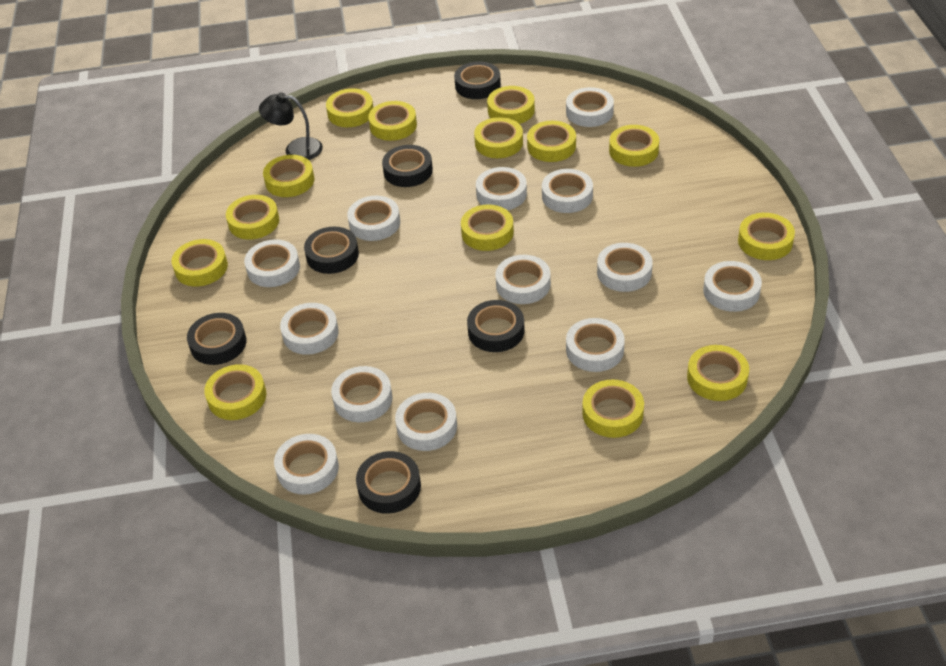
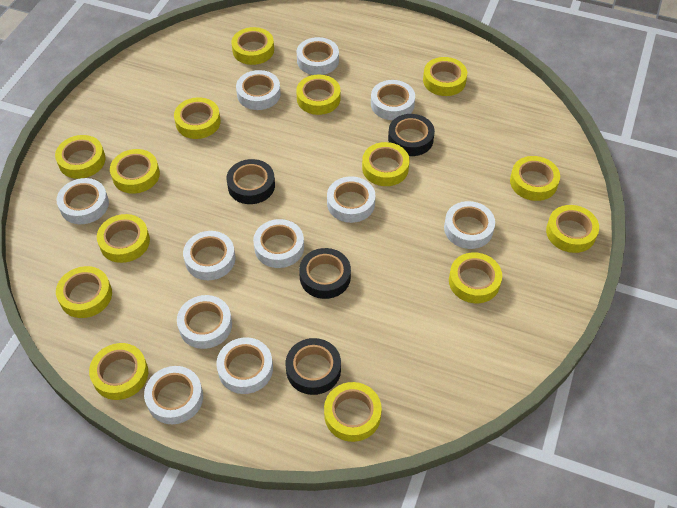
black lamp: [259,92,323,160] = 1 -> none = 0
black tape: [187,313,246,365] [304,227,359,274] [356,451,421,514] [382,145,433,187] [454,61,501,99] [467,300,525,352] = 6 -> [226,159,275,204] [286,338,341,395] [299,248,351,299] [388,114,435,156] = 4
white tape: [244,239,300,287] [274,434,339,495] [280,303,339,355] [331,366,393,422] [347,196,400,241] [395,393,457,451] [476,167,527,210] [495,255,551,304] [542,169,593,213] [566,87,614,127] [566,318,625,372] [597,243,653,292] [703,261,762,312] = 13 -> [56,178,109,224] [144,366,203,424] [177,295,232,349] [183,231,235,280] [216,337,273,394] [236,70,281,110] [253,219,304,268] [297,37,339,75] [327,176,376,223] [371,80,415,120] [444,201,495,249] = 11

